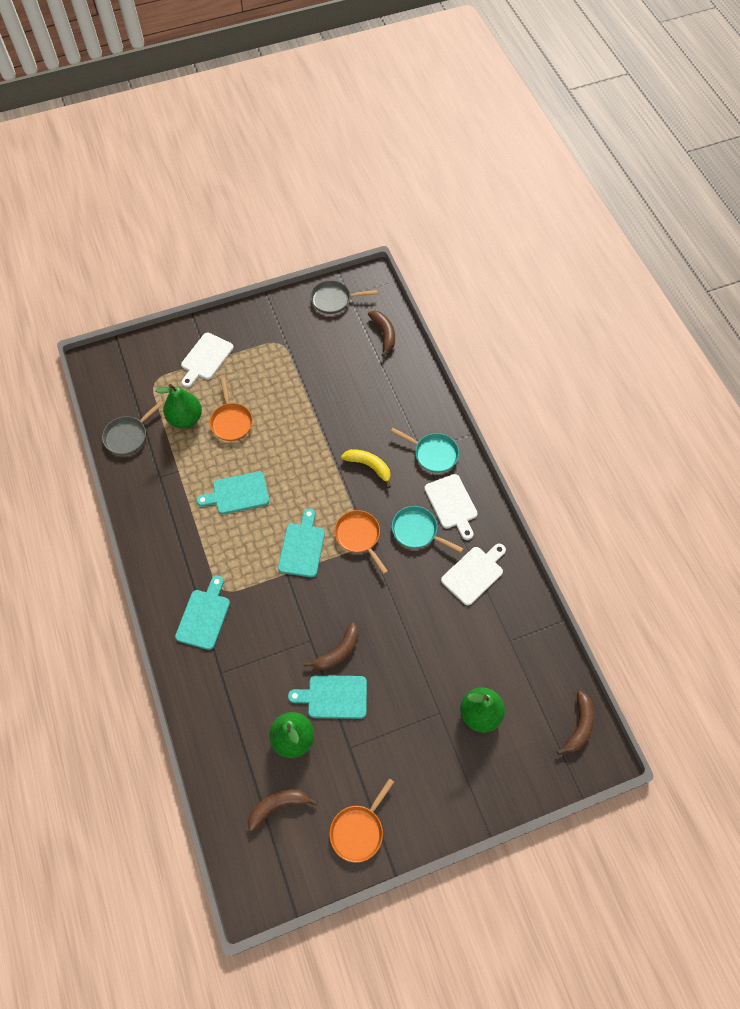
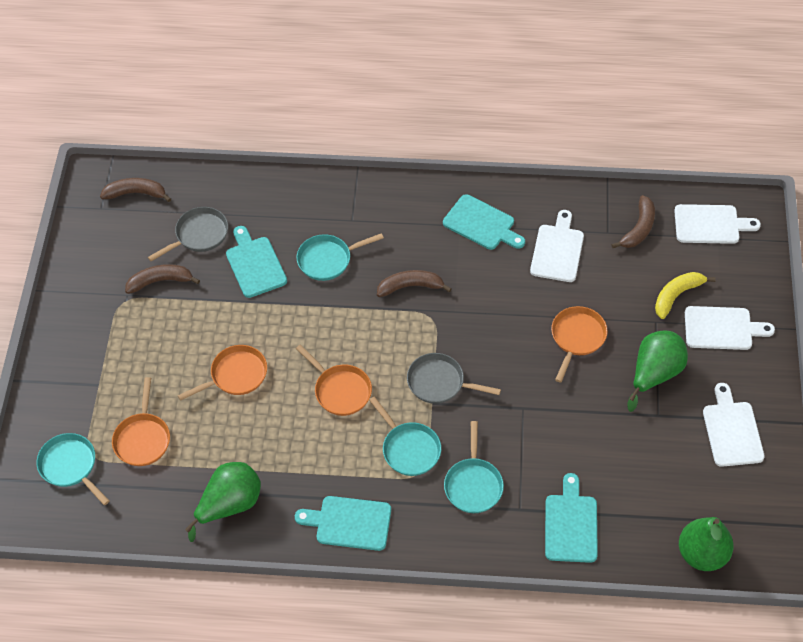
orange pan: [209,378,253,441] [329,778,394,862] [334,510,388,574] = 3 -> [112,377,170,466] [178,345,267,401] [296,345,372,416] [551,306,608,383] = 4
turquoise pan: [391,428,459,473] [392,506,463,553] = 2 -> [36,433,110,505] [296,233,384,281] [369,397,441,476] [444,421,504,513] = 4
white cutting board: [181,333,234,388] [424,474,478,540] [441,544,506,606] = 3 -> [530,210,584,282] [674,204,761,244] [685,306,775,350] [703,383,765,467] = 4

